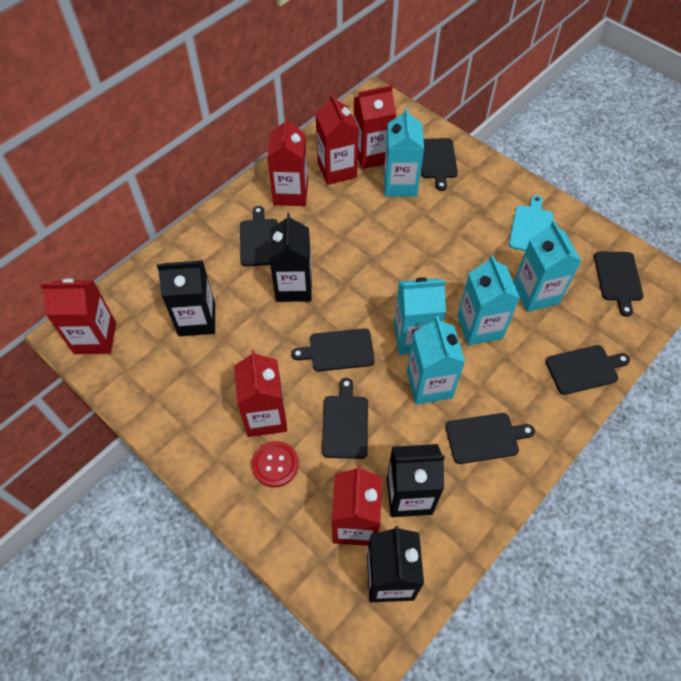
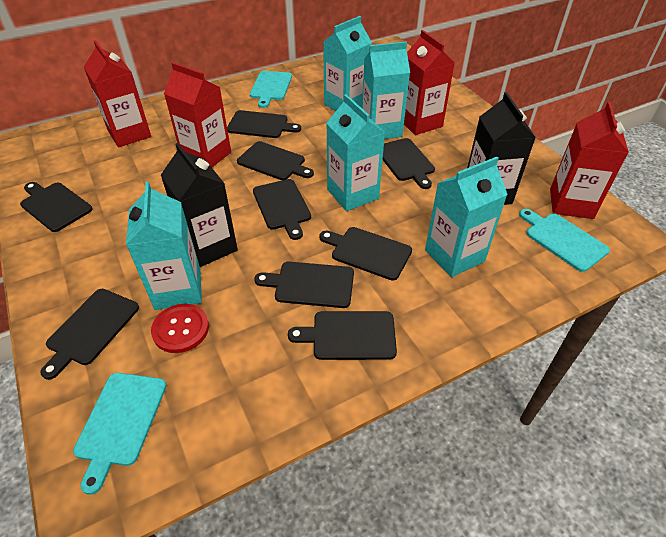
black carton: [157,260,215,336] [269,213,312,302] [367,526,424,602] [387,444,445,517] = 4 -> [161,143,238,267] [467,92,536,205] = 2
black cutting board: [240,206,278,266] [291,328,375,371] [322,378,368,459] [421,138,458,191] [445,413,535,464] [545,345,630,395] [594,252,643,317] = 7 -> [20,182,93,232] [40,289,139,380] [227,110,301,138] [237,141,314,180] [253,179,311,240] [254,262,354,308] [288,311,397,360] [319,227,412,281] [383,138,435,189] = 9
red carton: [40,278,116,354] [234,350,287,437] [267,116,308,206] [315,93,359,185] [332,466,382,546] [354,85,396,169] = 6 -> [84,40,151,147] [164,62,231,167] [404,30,455,135] [550,102,629,219] = 4
turquoise cutting board: [509,195,554,251] = 1 -> [73,373,167,495] [250,71,292,108] [519,209,610,272] = 3

